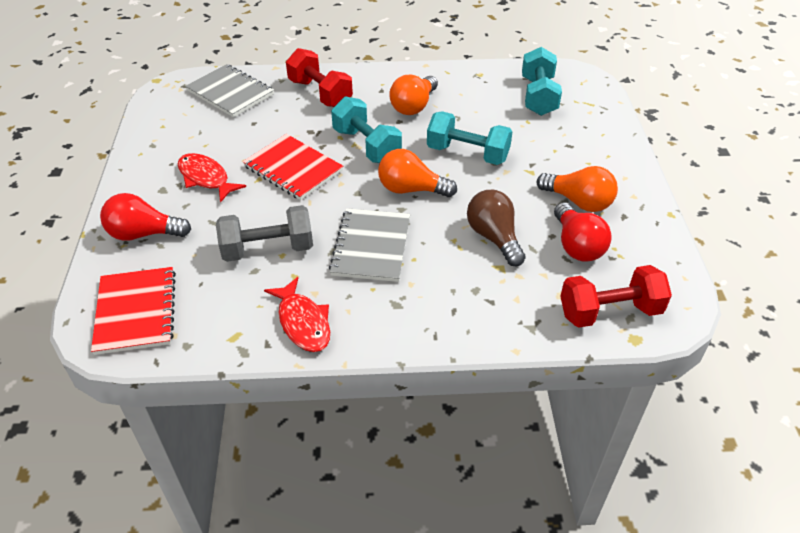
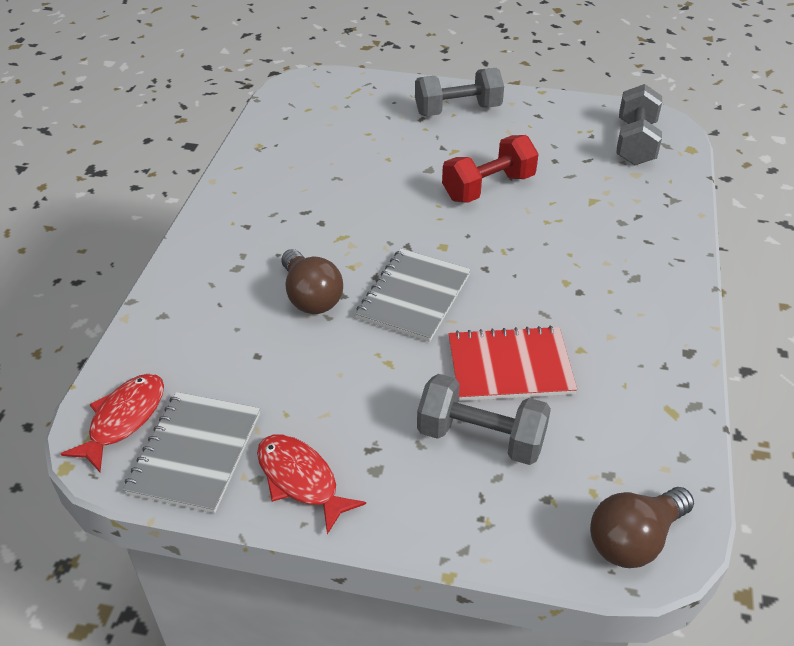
brown light bulb: [467,190,526,266] = 1 -> [282,249,343,314] [590,487,694,568] = 2
grey dumbbell: [216,205,313,262] = 1 -> [415,68,504,116] [417,374,551,465] [616,84,662,165] = 3
orange light bulb: [378,149,457,197] [389,75,438,115] [537,166,618,212] = 3 -> none = 0
red dumbbell: [286,48,353,107] [560,265,672,328] = 2 -> [442,135,539,203] = 1
red light bulb: [100,193,191,241] [554,202,612,262] = 2 -> none = 0
red notebook: [91,267,176,355] [243,134,343,200] = 2 -> [448,325,577,401] = 1
turquoise dumbbell: [331,96,402,163] [427,111,513,165] [522,47,562,116] = 3 -> none = 0

